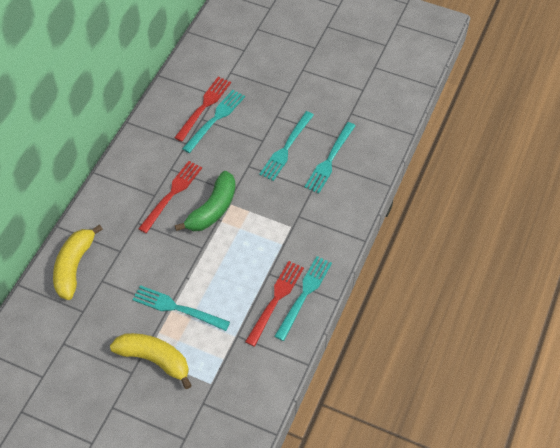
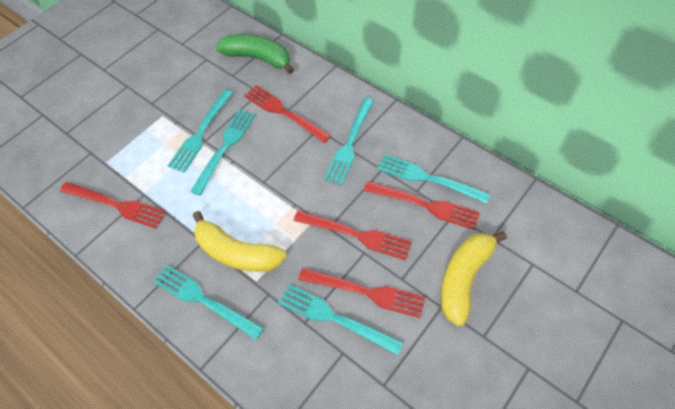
red fork: [138,161,202,233] [174,77,231,142] [245,261,304,347] = 3 -> [60,182,166,229] [244,85,331,143] [293,210,412,260] [298,268,425,318] [363,181,480,230] = 5
turquoise fork: [132,285,230,331] [182,90,245,153] [259,111,314,181] [274,256,332,341] [304,122,356,194] = 5 -> [153,264,264,340] [168,89,233,173] [190,109,255,196] [278,284,403,355] [324,98,374,185] [377,154,490,204] = 6

